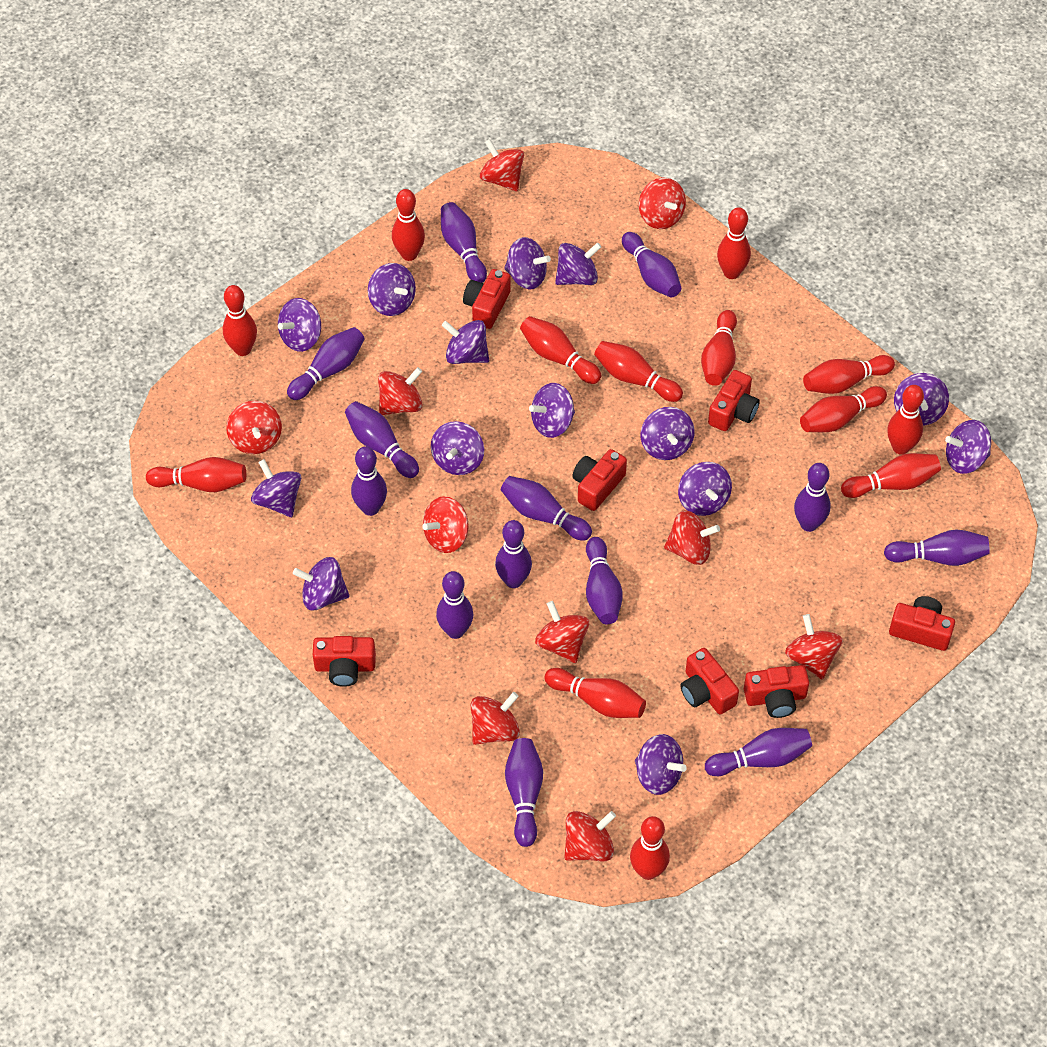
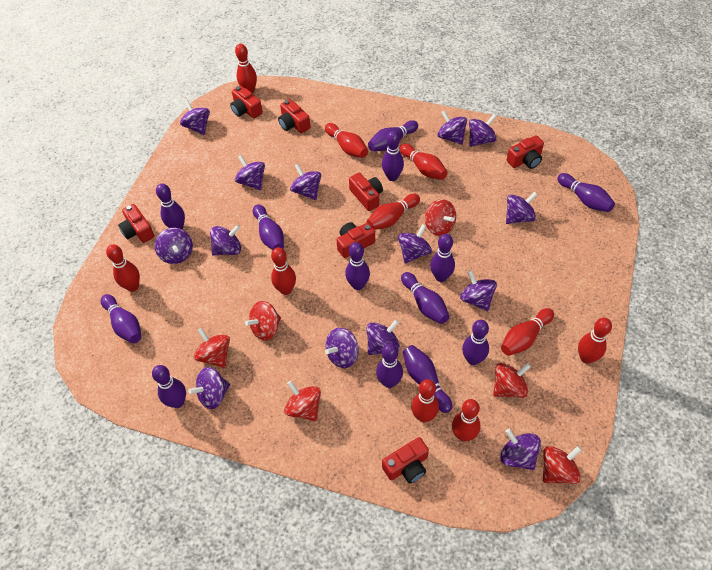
red bowling pin: [146,457,246,492] [223,285,257,356] [392,189,425,261] [520,316,601,384] [544,668,646,718] [594,341,683,402] [630,816,670,880] [701,310,737,386] [717,207,751,279] [800,386,887,432] [803,355,895,394] [841,453,941,498] [887,385,924,455] = 13 -> [106,244,140,292] [235,44,257,93] [271,247,296,295] [325,123,368,158] [367,194,420,230] [399,143,448,180] [411,379,439,423] [452,399,480,441] [501,308,554,356] [578,318,612,364] = 10
red spinning top: [226,401,282,454] [378,367,422,415] [422,496,469,553] [471,692,520,745] [480,139,524,192] [535,601,589,663] [564,811,616,861] [639,178,686,229] [664,510,720,565] [785,614,843,680] = 10 -> [194,328,230,368] [245,301,281,340] [284,381,321,421] [425,199,456,236] [493,363,531,398] [543,446,582,484] = 6

